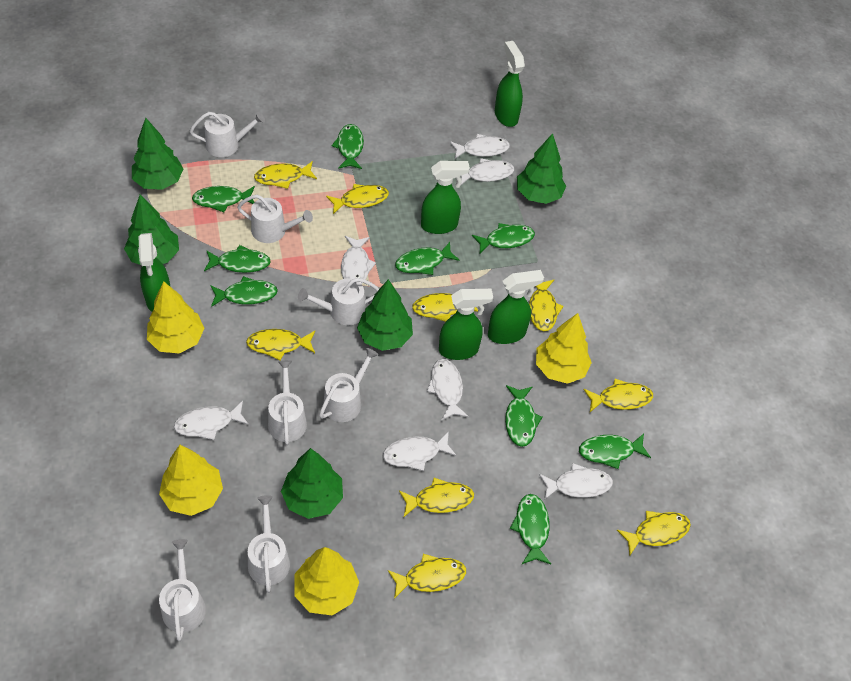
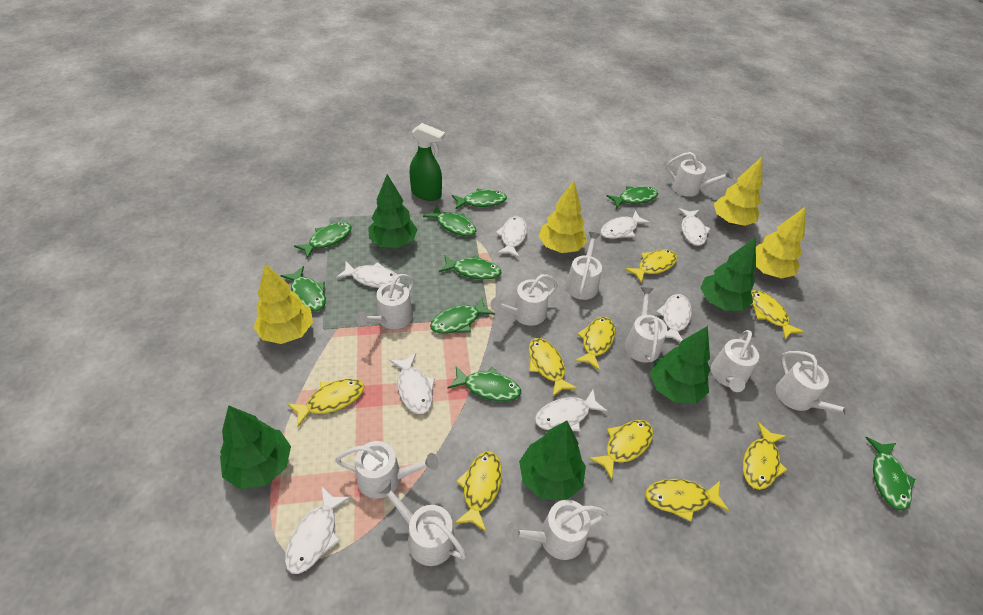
green spray bottle: [138,233,171,312] [421,161,470,234] [439,289,493,360] [488,270,544,344] [495,41,525,127] = 5 -> [410,123,445,201] = 1
white fish: [174,401,249,440] [341,236,376,284] [383,431,456,471] [427,359,468,421] [450,134,510,159] [460,158,514,186] [539,463,613,500] = 7 -> [285,487,351,574] [336,262,400,288] [390,353,435,414] [495,216,527,258] [535,390,607,432] [601,210,650,239] [656,294,692,342] [678,208,711,246] = 8
white watering can: [159,539,206,641] [190,112,265,157] [237,195,313,243] [248,495,290,593] [268,360,307,445] [298,278,379,325] [319,348,379,422] = 7 -> [335,441,438,499] [356,274,414,329] [377,479,467,566] [490,274,558,326] [505,500,608,560] [565,232,602,300] [625,287,667,363] [666,152,733,197] [711,330,759,392] [776,351,857,419] = 10

